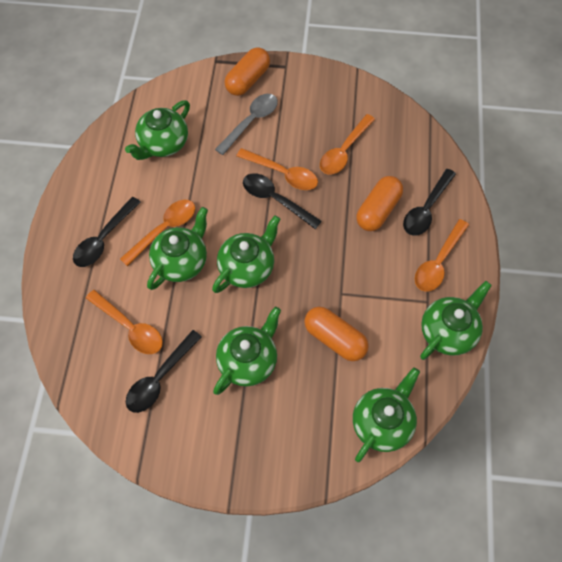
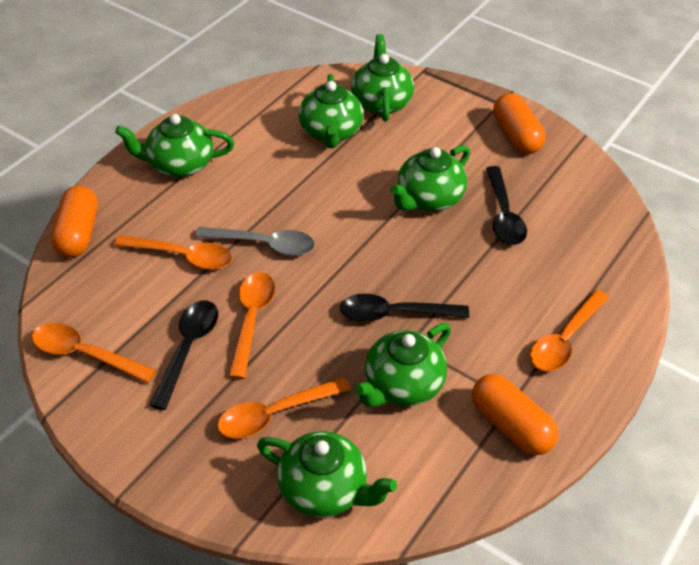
black spoon: [73,197,141,267] [126,330,202,413] [243,173,322,229] [403,169,456,236] = 4 -> [149,300,218,410] [340,293,469,322] [486,166,527,245] = 3

